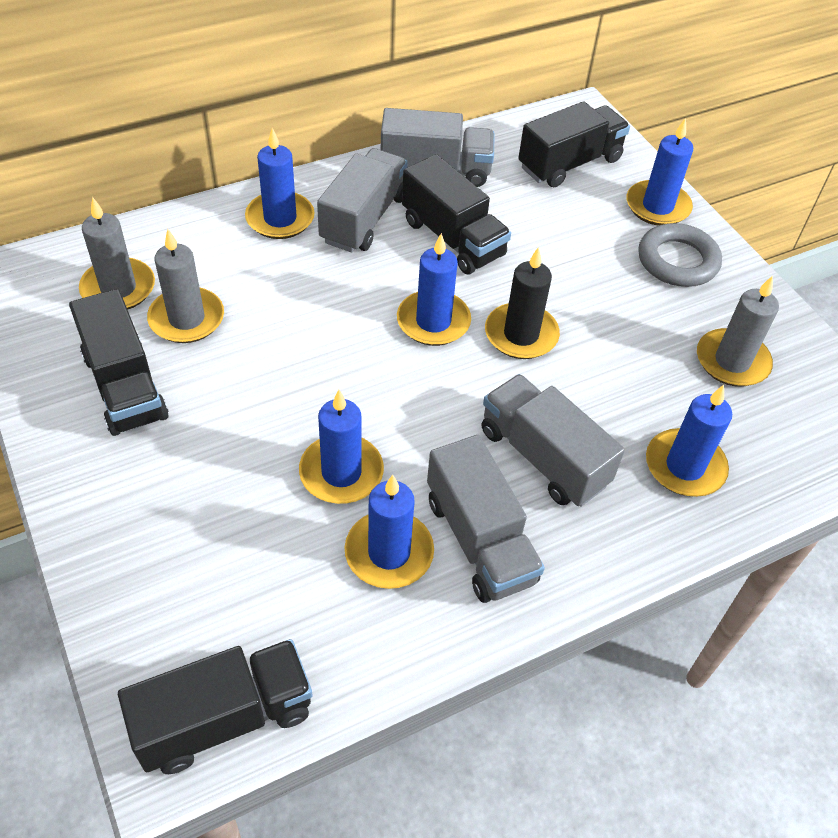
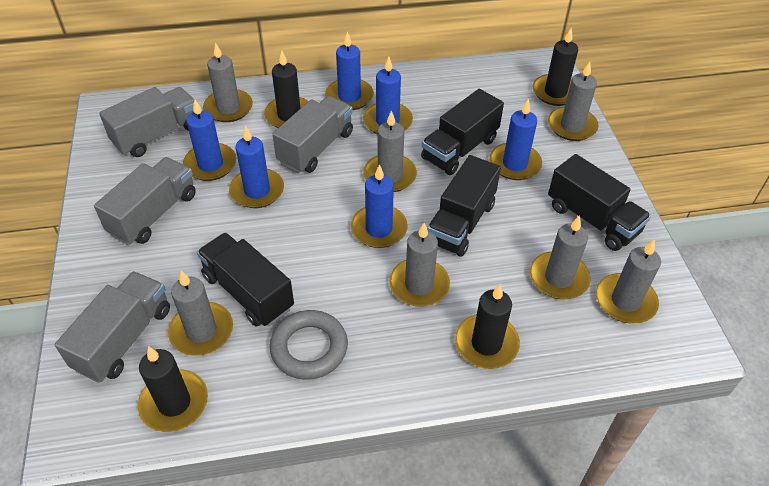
black candle: [485,247,560,359] = 1 -> [138,346,208,432] [264,51,308,128] [455,284,520,369] [532,28,578,106] = 4
grey candle: [79,197,155,310] [147,229,224,343] [697,276,779,387] = 3 -> [168,270,233,356] [203,42,253,122] [363,110,417,192] [389,223,450,307] [530,215,591,299] [548,62,599,141] [596,239,661,324] = 7

